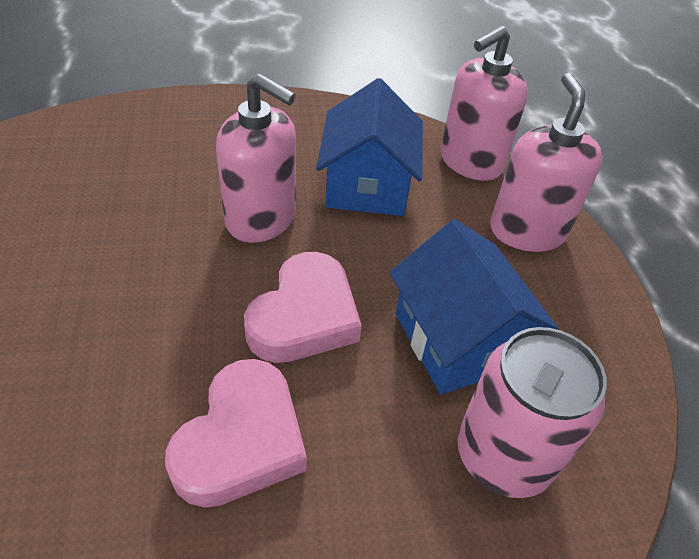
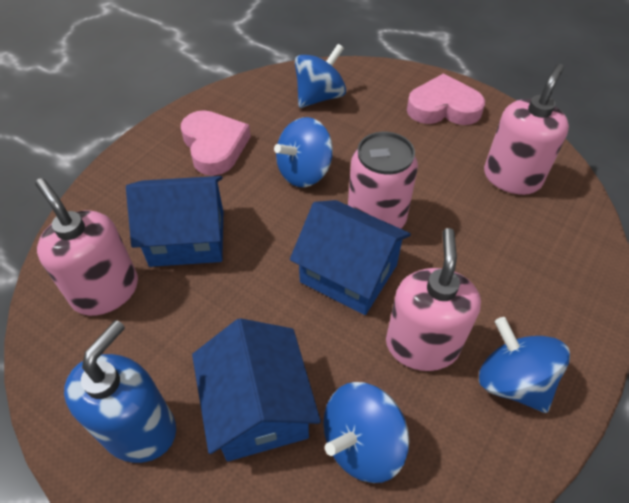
blue house: [316,78,423,216] [389,219,559,395] = 2 -> [126,176,223,267] [192,318,321,461] [290,200,411,315] = 3
blue soap dispenser: none = 0 -> [64,320,176,463] = 1
blue spinning top: none = 0 -> [274,117,333,187] [295,44,346,108] [323,382,409,483] [479,317,570,413] = 4

